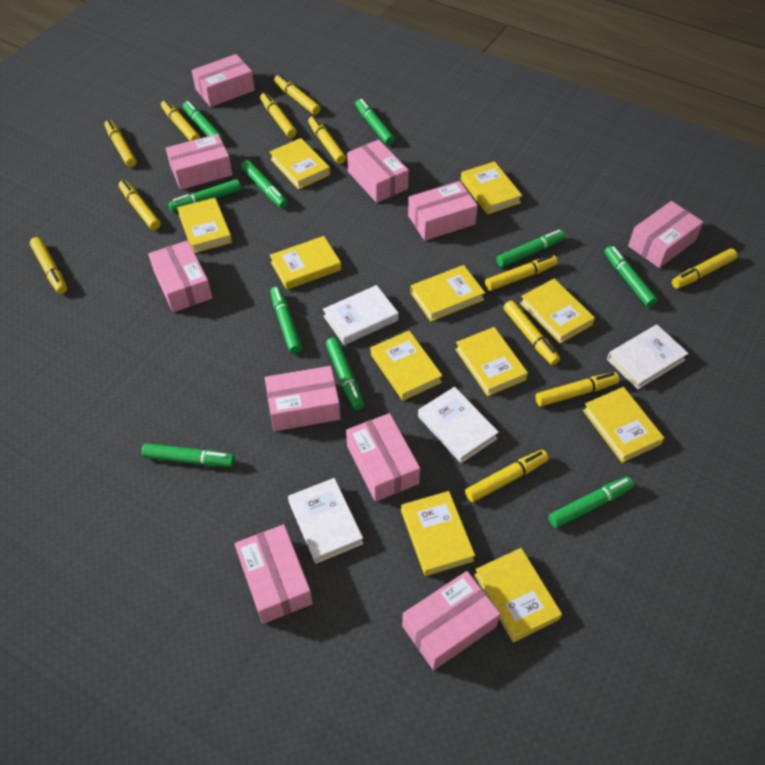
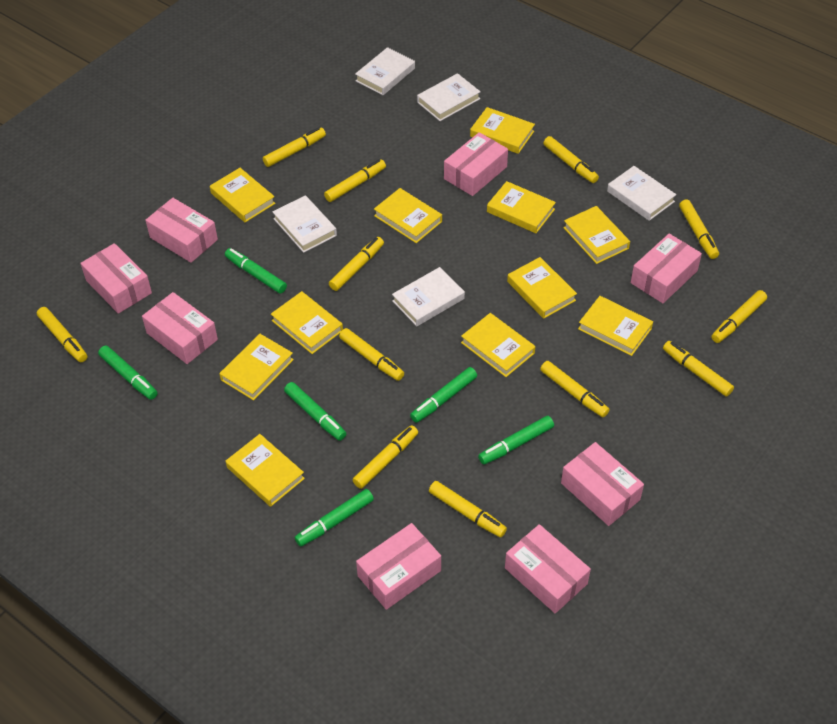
green marker: [142,443,235,467] [168,179,241,212] [183,101,223,142] [241,160,288,208] [270,286,302,354] [326,337,364,410] [355,99,395,145] [496,230,565,267] [548,477,634,528] [604,246,657,307] = 10 -> [98,345,158,400] [225,248,287,294] [284,382,346,441] [295,489,374,547] [410,367,477,423] [478,416,554,465] = 6
pink box: [148,240,212,312] [166,134,233,190] [192,54,255,107] [234,524,313,624] [265,366,341,431] [346,413,420,502] [347,139,409,203] [402,571,500,670] [408,181,478,241] [628,201,703,268] = 10 -> [80,243,152,314] [142,292,218,364] [145,198,218,263] [356,523,441,610] [444,132,508,196] [505,524,591,614] [561,442,644,526] [631,234,702,303] = 8
white book: [288,478,363,564] [323,285,399,345] [418,387,499,463] [607,325,689,389] = 4 -> [273,195,337,253] [355,47,415,95] [392,267,465,326] [417,73,481,121] [607,166,676,221] = 5

